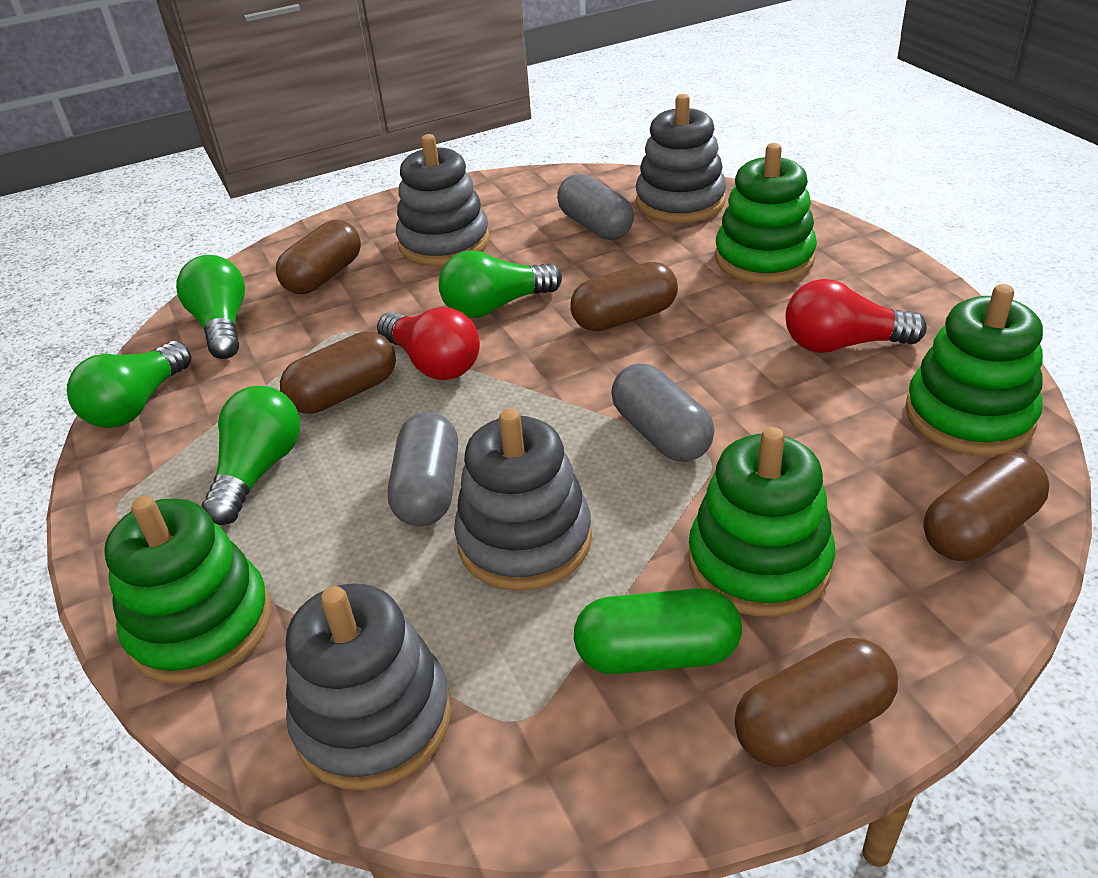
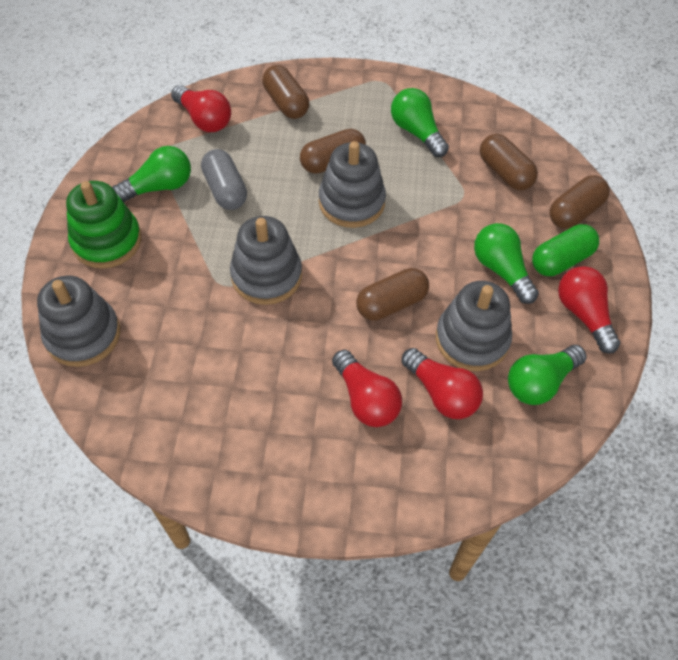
green stacking toy: [104,496,271,684] [688,427,835,617] [715,143,817,284] [905,284,1043,455] = 4 -> [66,181,141,269] = 1
grey capsule: [388,412,458,526] [557,174,634,240] [611,363,715,462] = 3 -> [201,149,247,210] = 1
red light bulb: [377,307,480,380] [785,279,927,353] = 2 -> [171,85,231,132] [332,350,402,427] [402,348,483,419] [558,266,620,353] = 4

